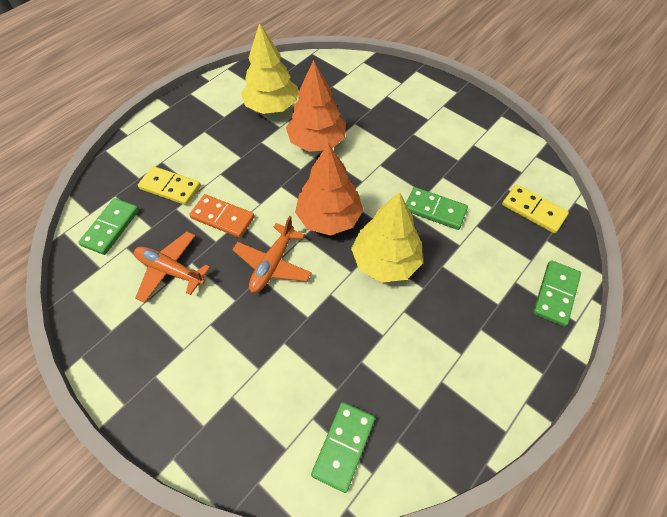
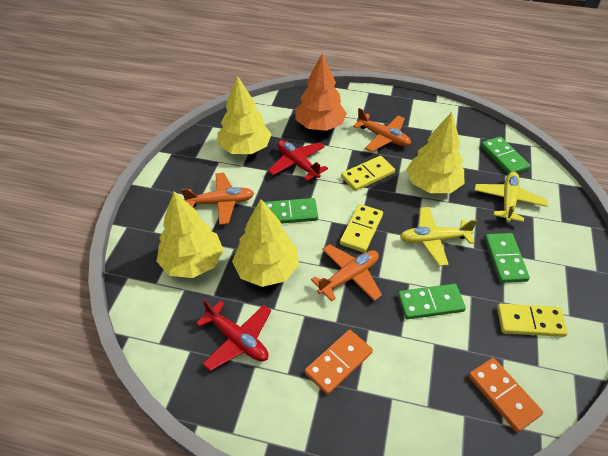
orange domino: [189,194,254,238] = 1 -> [305,330,373,395] [468,358,543,432] = 2
orange plane: [134,232,210,303] [232,216,312,293] = 2 -> [181,173,254,225] [311,244,382,301] [353,108,411,152] = 3
orange tree: [286,60,346,152] [295,143,363,236] = 2 -> [295,54,347,131] = 1
red plane: none = 0 -> [196,299,271,371] [268,140,328,181] = 2
yellow domino: [138,166,201,205] [502,184,569,234] = 2 -> [340,204,383,253] [341,156,395,191] [497,303,568,337] = 3
yellow plane: none = 0 -> [400,207,477,266] [474,172,548,222] = 2
yellow tree: [241,23,298,114] [351,192,423,282] = 2 -> [156,191,223,278] [218,75,272,154] [232,199,299,287] [406,112,465,193] = 4

